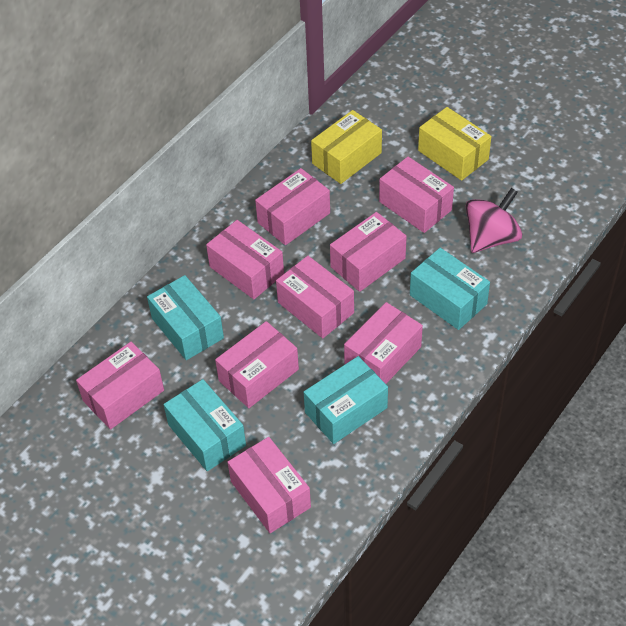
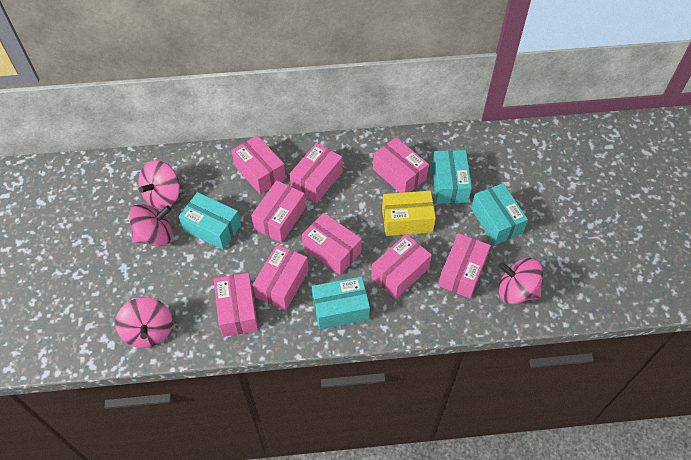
pink spinning top: [466,188,522,253] = 1 -> [115,297,172,348] [129,204,173,246] [138,160,180,209] [499,258,543,304] = 4
yellow box: [311,110,382,184] [418,107,491,181] = 2 -> [382,191,436,236] = 1

